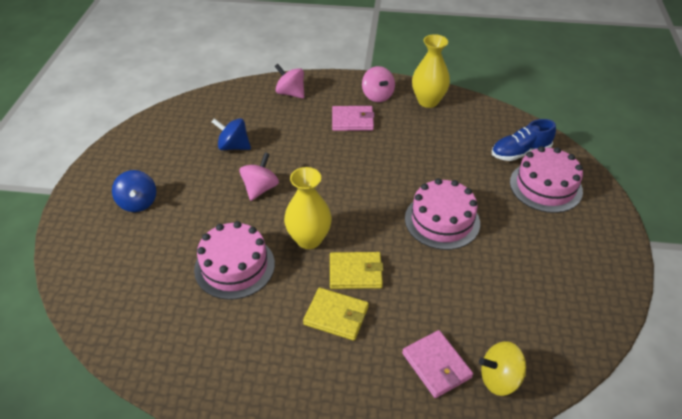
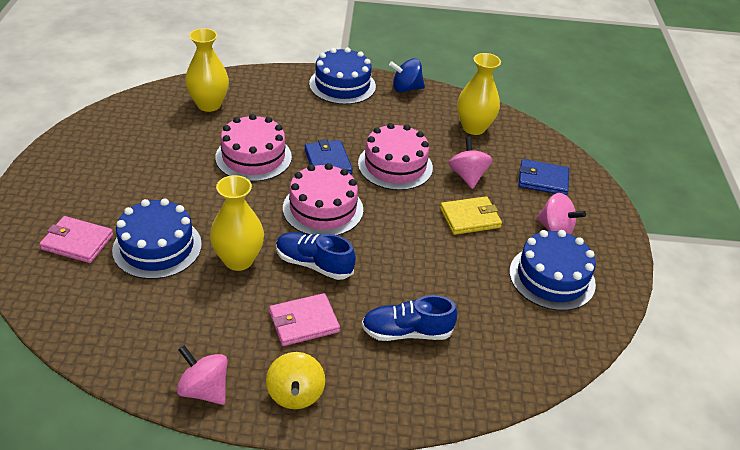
blue cake: none = 0 -> [112,198,202,279] [309,47,376,105] [510,230,596,311] = 3
blue shoe: [492,119,556,161] = 1 -> [276,232,356,280] [362,295,458,341] = 2
blue spinning top: [112,170,156,212] [212,118,251,150] = 2 -> [389,58,425,93] = 1
blue wallet: none = 0 -> [305,139,353,175] [519,159,569,195] = 2
yellow vase: [284,167,332,249] [412,34,450,108] = 2 -> [185,28,229,112] [210,175,264,271] [457,53,501,135] = 3
yellow wallet: [303,288,369,341] [330,252,383,289] = 2 -> [440,196,502,235] = 1

